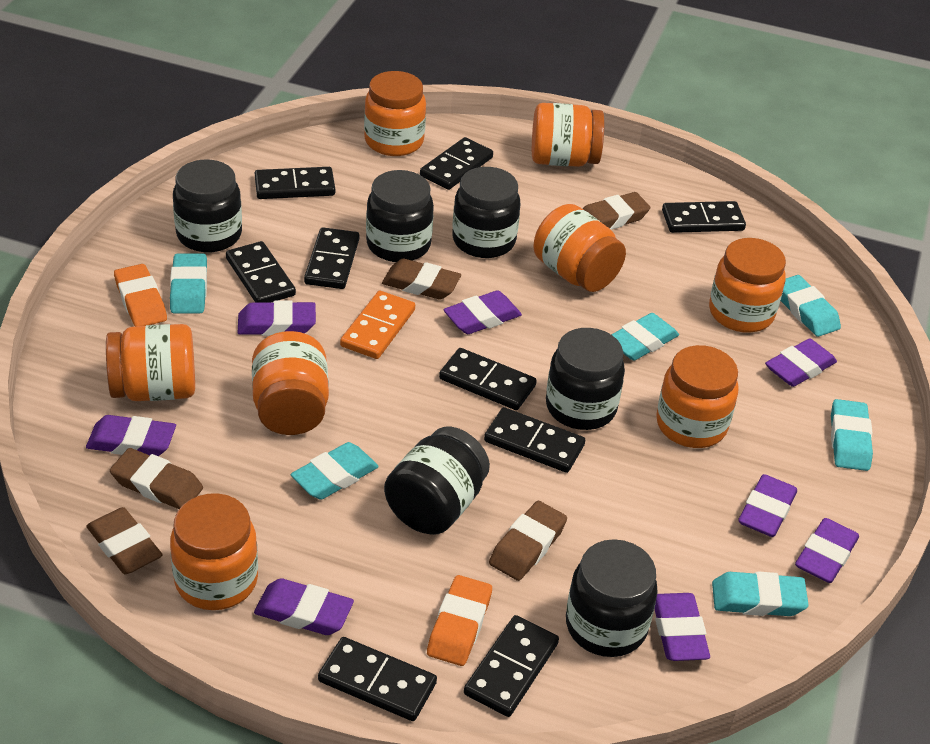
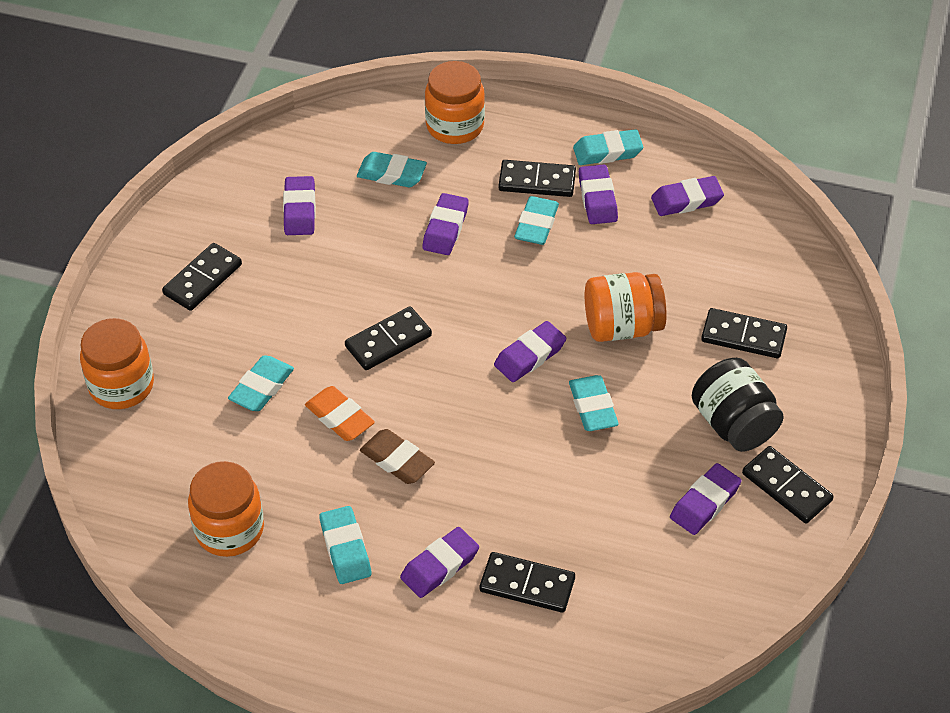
black domino: [226,241,296,303] [255,167,335,199] [304,227,359,289] [318,637,437,721] [420,137,493,190] [439,348,537,410] [464,615,559,717] [484,407,585,473] [662,201,746,233] = 9 -> [162,243,242,311] [345,307,432,370] [480,552,575,613] [498,160,576,197] [701,308,787,358] [742,446,834,523] = 6
black jar: [173,160,242,252] [366,170,434,262] [384,427,490,535] [452,167,520,258] [546,328,625,430] [566,539,658,657] = 6 -> [692,358,784,452] = 1
brown eraser: [86,507,163,574] [110,448,203,509] [382,259,461,299] [489,501,567,581] [583,192,650,230] = 5 -> [360,429,435,484] = 1
orange domino: [340,291,415,359] = 1 -> none = 0
orange eraser: [114,264,167,326] [427,575,492,666] = 2 -> [305,386,375,441] = 1
orange jar: [106,324,195,401] [170,493,258,610] [252,331,329,435] [364,71,426,156] [532,103,604,167] [533,204,626,292] [656,345,739,448] [709,238,786,333] = 8 -> [80,318,154,409] [188,461,264,557] [425,61,485,144] [585,272,667,342] = 4
purple eraser: [86,415,176,456] [238,300,316,336] [254,578,354,635] [443,290,522,334] [655,593,710,661] [738,474,797,537] [765,339,837,387] [795,518,859,583] = 8 -> [283,176,316,235] [400,527,479,598] [422,193,469,255] [494,321,566,382] [579,165,618,224] [651,176,724,216] [670,463,741,535] = 7

